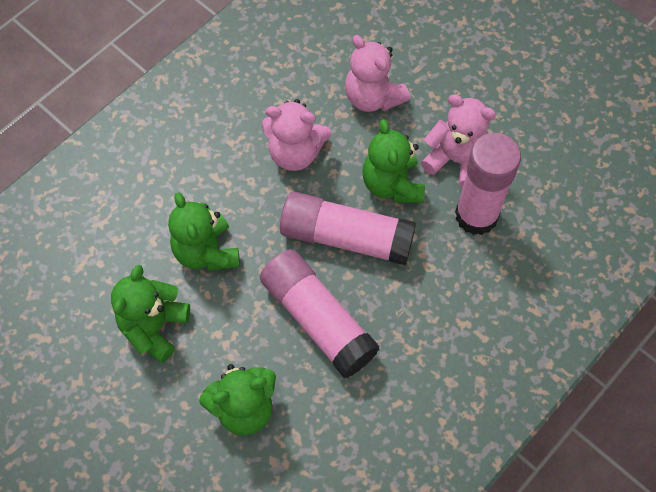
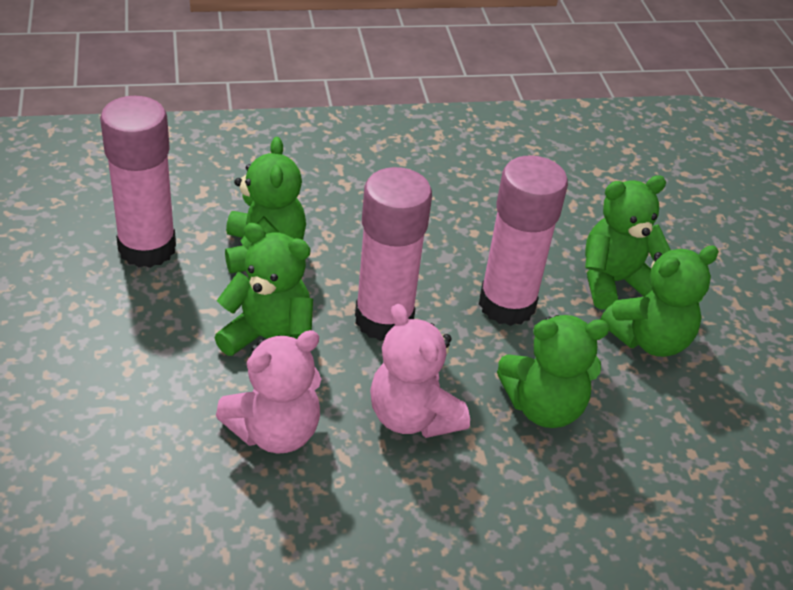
green teddy bear: [111,265,190,363] [168,192,240,271] [199,364,276,435] [362,119,425,203] = 4 -> [215,223,313,356] [225,137,306,273] [497,315,609,428] [585,175,671,310] [600,245,719,357] = 5
pink teddy bear: [262,99,331,171] [345,35,410,112] [421,94,496,188] = 3 -> [216,330,321,454] [370,304,470,438] = 2

